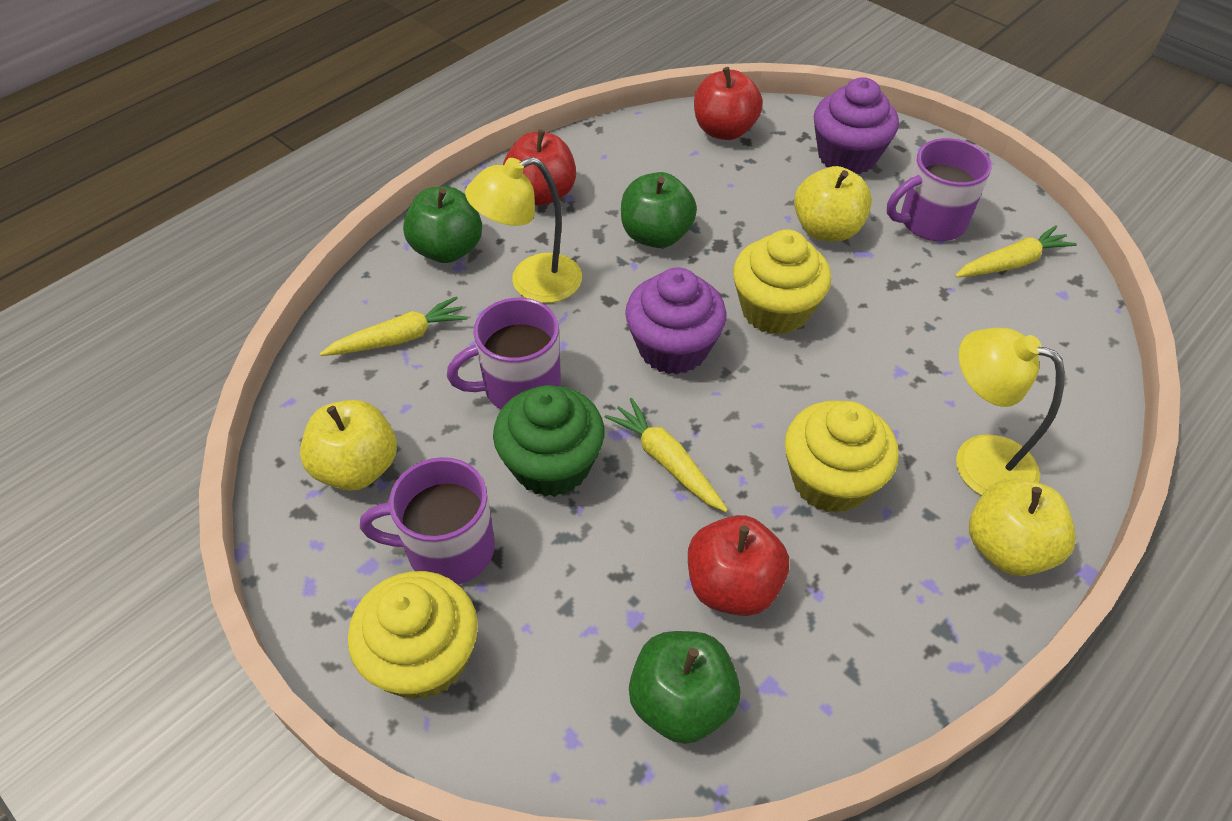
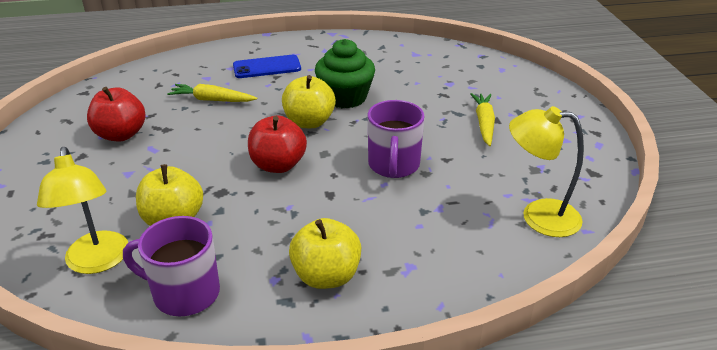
blue phone: none = 0 -> [233,55,301,78] = 1
green apple: [403,186,482,263] [621,172,697,248] [629,631,741,744] = 3 -> none = 0
purple cupcake: [625,267,727,374] [814,77,899,174] = 2 -> none = 0
purple mug: [360,457,495,585] [447,298,561,409] [887,138,992,241] = 3 -> [123,216,220,317] [368,100,425,178] = 2
red apple: [503,129,576,206] [688,515,789,616] [694,67,763,140] = 3 -> [87,87,146,141] [248,116,307,173] = 2
yellow carrot: [320,296,468,356] [605,398,728,512] [955,226,1077,277] = 3 -> [167,84,257,102] [470,93,495,146] = 2
yellow cupcake: [348,571,478,700] [733,230,831,335] [785,400,899,513] = 3 -> none = 0

